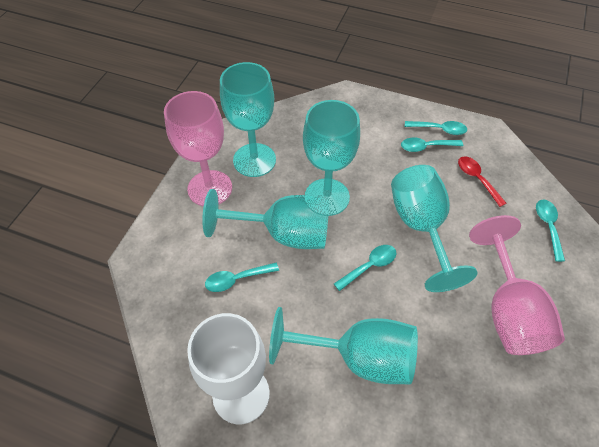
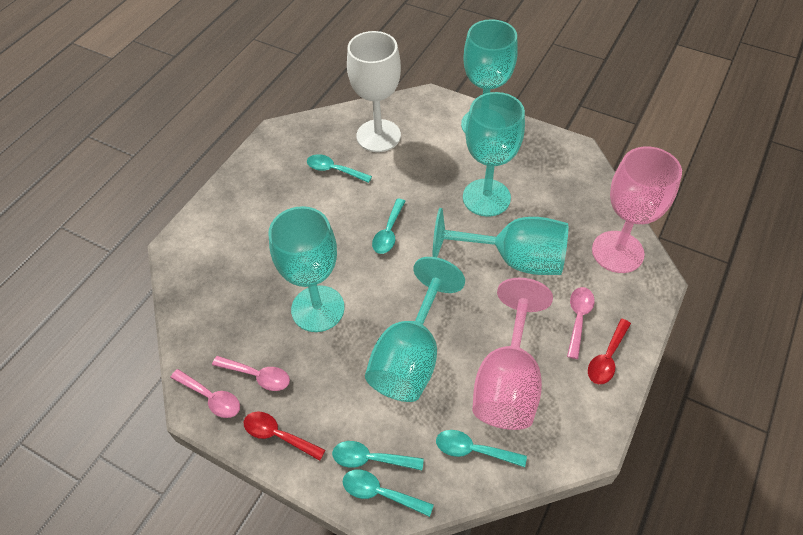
pink spoon: none = 0 -> [170,369,240,418] [212,356,290,391] [567,287,595,359] = 3
red spoon: [458,156,507,207] = 1 -> [244,411,326,461] [588,319,631,384] = 2

